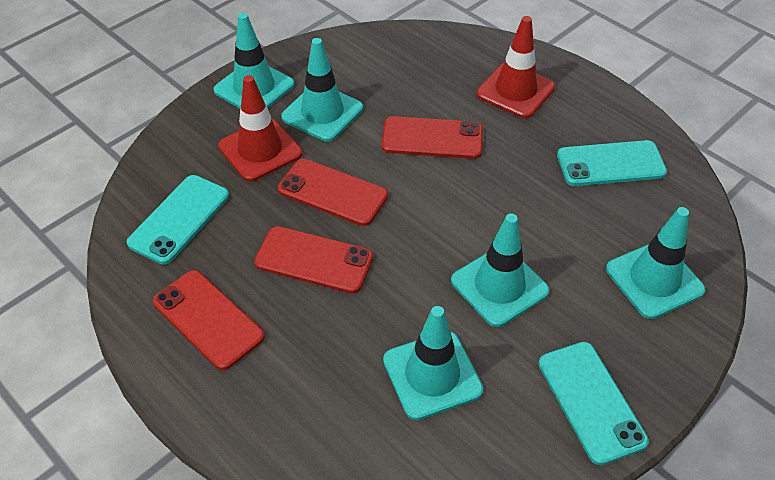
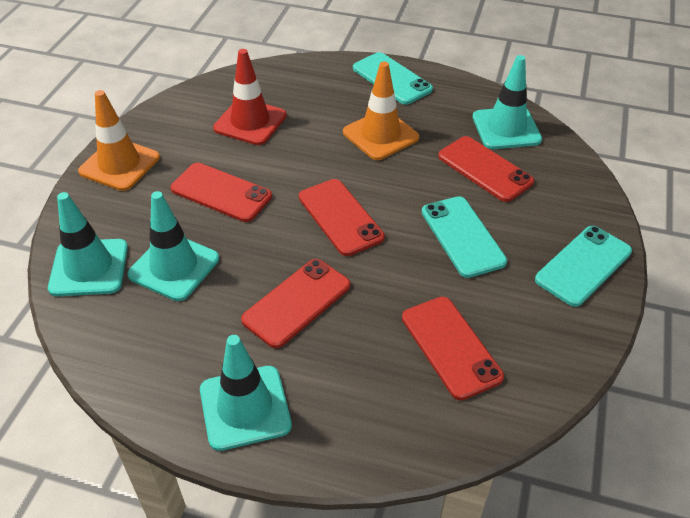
orange traffic cone: none = 0 -> [78,90,160,191] [343,62,419,160] = 2
red phone: [153,270,265,370] [254,226,373,294] [277,159,388,226] [382,116,483,159] = 4 -> [170,163,272,222] [241,259,350,348] [299,179,385,256] [402,297,504,400] [438,136,534,202] = 5
red traffic cone: [218,75,302,182] [476,16,555,118] = 2 -> [213,49,287,145] = 1
turquoise traffic cone: [214,13,294,108] [281,38,363,142] [383,306,483,420] [451,214,549,327] [606,207,705,319] = 5 -> [48,192,128,296] [127,191,219,301] [200,335,292,451] [472,55,542,149] = 4

